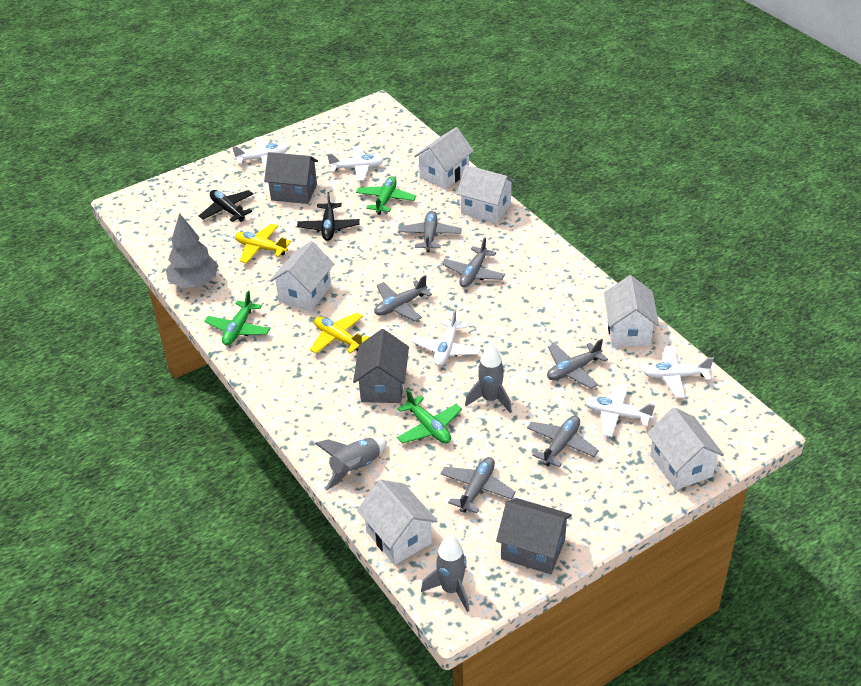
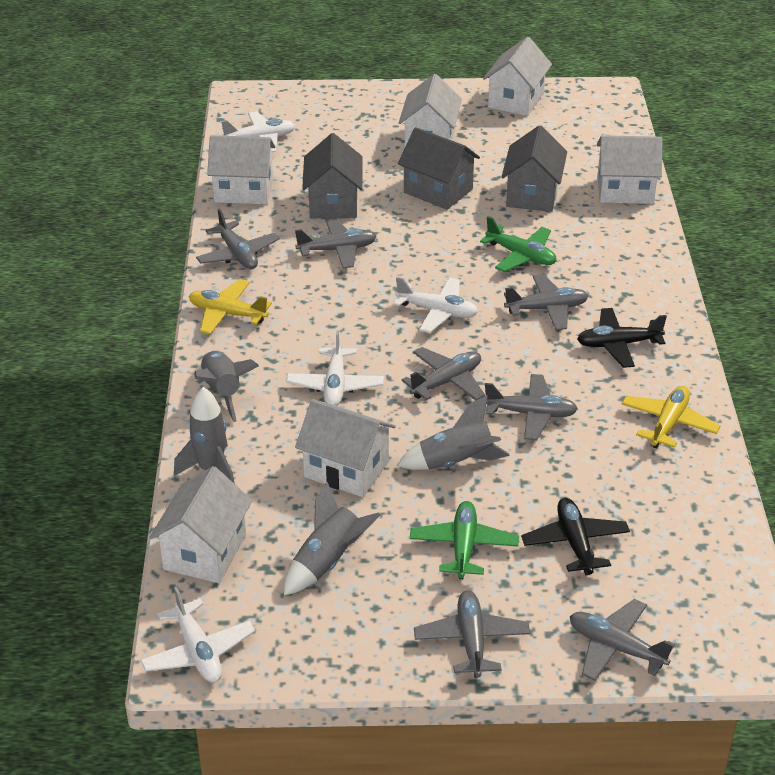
green plane: [204,291,270,345] [356,176,416,215] [397,389,462,444] = 3 -> [410,501,519,579] [480,216,556,272] = 2
grey plane: [374,275,432,321] [398,211,462,252] [440,457,516,513] [442,237,505,287] [527,416,599,467] [547,339,608,389] = 6 -> [196,209,280,269] [295,217,377,268] [402,347,485,401] [414,590,530,678] [485,374,578,440] [504,274,588,330] [570,599,675,681] = 7
grey rocket: [315,438,387,491] [421,536,470,612] [465,344,512,413] = 3 -> [174,387,235,484] [194,350,259,422] [284,482,381,596] [397,395,510,470] = 4
grey tree: [166,213,219,288] = 1 -> none = 0
white plane: [232,136,288,170] [327,146,384,181] [411,309,481,366] [584,383,655,437] [643,346,714,398] = 5 -> [140,586,255,683] [221,112,295,152] [286,330,384,406] [393,277,478,333] = 4

